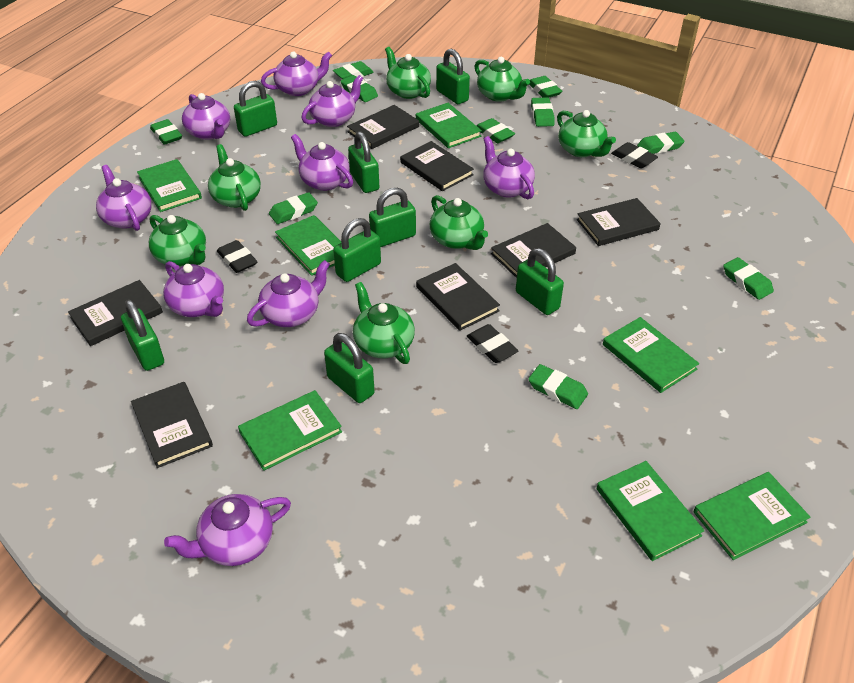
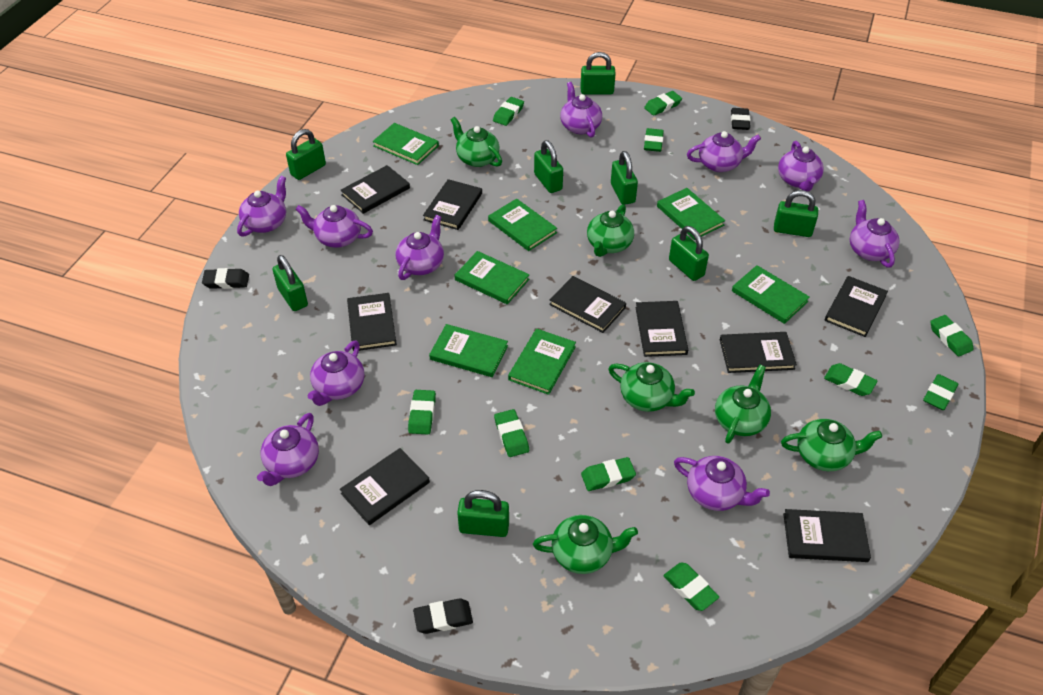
black book: [68,280,163,346] [131,382,213,468] [347,105,419,149] [400,141,474,191] [416,263,500,331] [491,223,576,278] [577,198,661,246] = 7 -> [340,165,410,214] [340,448,430,525] [347,293,397,351] [423,179,482,230] [549,276,626,333] [635,301,688,357] [720,332,797,373] [783,509,871,562] [825,276,888,337] = 9
green teapot: [149,215,206,266] [208,144,261,211] [353,282,415,364] [385,47,431,99] [430,195,488,250] [474,57,530,102] [557,110,616,157] = 7 -> [451,117,502,167] [533,515,638,574] [587,204,634,257] [608,362,695,412] [715,365,771,444] [781,419,882,471] = 6
purple teapot: [96,165,152,231] [163,261,224,317] [164,494,291,566] [182,93,230,140] [247,260,330,327] [261,51,332,96] [291,134,353,191] [301,75,363,127] [483,136,535,199] = 9 -> [237,176,286,237] [257,413,319,486] [295,205,373,248] [308,341,364,406] [396,215,444,280] [560,82,602,137] [674,456,770,511] [687,131,761,172] [778,141,824,191] [850,200,899,268] = 10

